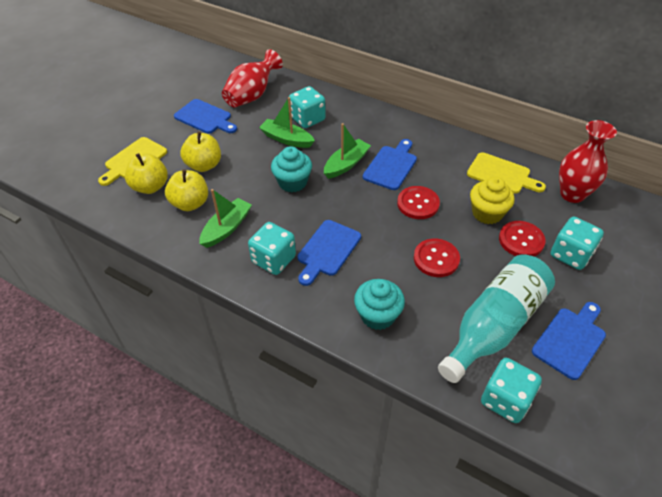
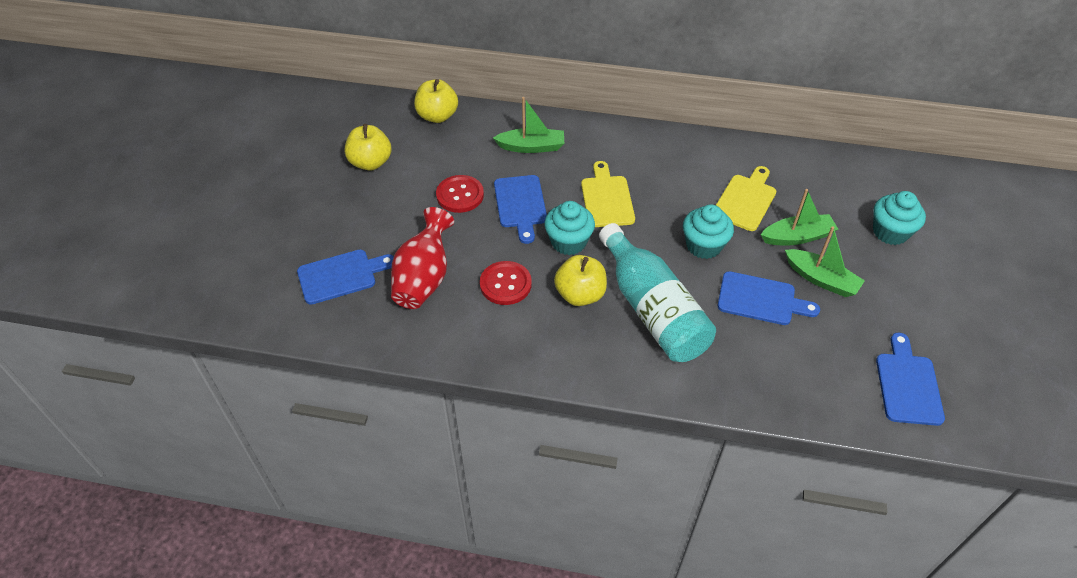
red button: [397,186,440,219] [414,238,460,277] [499,221,546,256] = 3 -> [436,175,484,213] [480,261,532,305] = 2
red vase: [222,49,283,107] [559,120,617,203] = 2 -> [391,207,454,309] = 1
turquoise cupcake: [271,146,312,192] [354,279,405,330] = 2 -> [544,201,595,255] [683,204,734,259] [873,191,926,245] = 3
turquoise dice: [248,222,296,275] [289,86,326,128] [481,358,542,423] [551,217,604,270] = 4 -> none = 0
yellow cupcake: [470,177,515,224] = 1 -> none = 0

